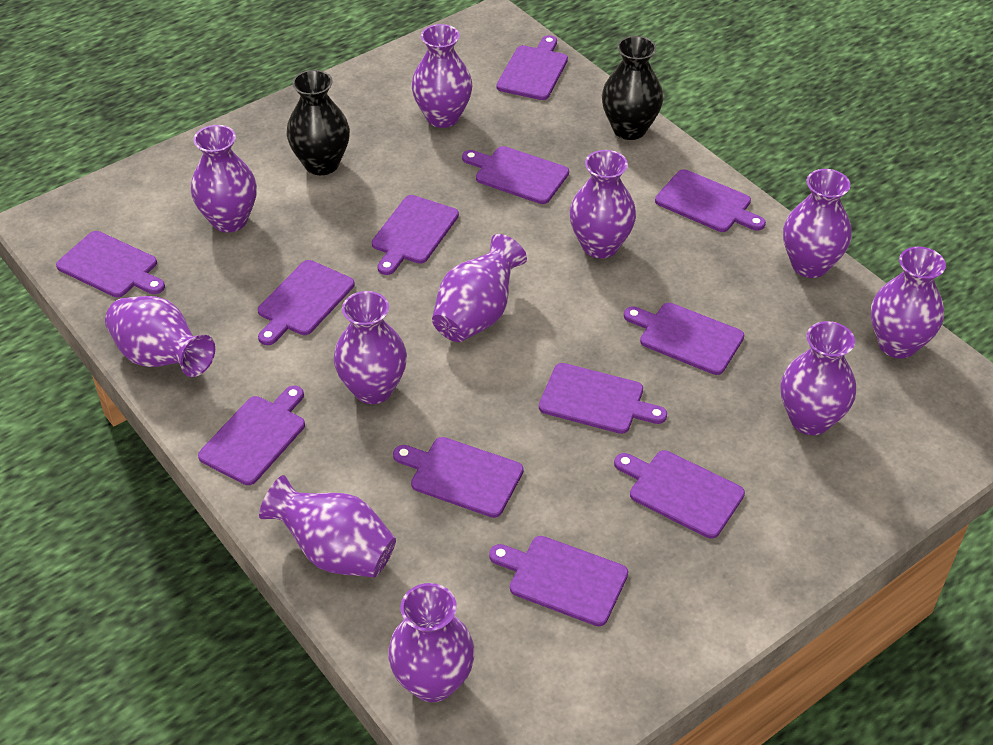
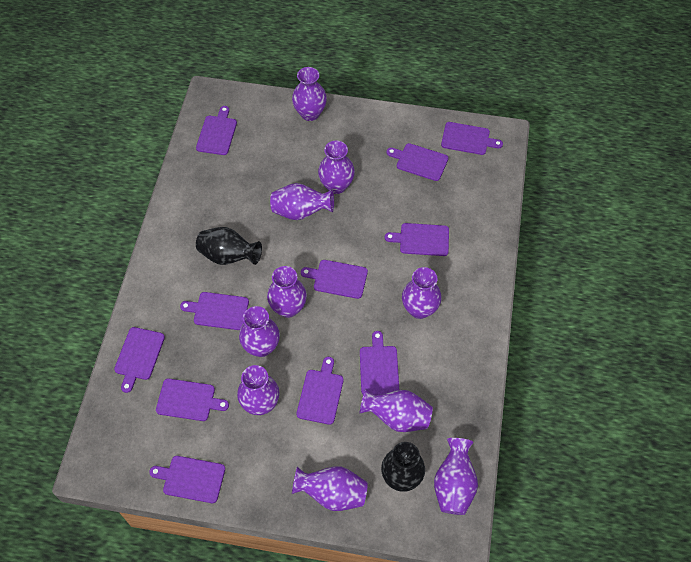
purple cutting board: [56,231,165,297] [198,386,305,485] [258,260,355,345] [372,195,459,275] [393,437,524,518] [462,146,569,204] [489,536,628,626] [496,35,568,100] [539,363,667,434] [614,450,745,539] [624,303,744,375] [655,169,766,232] = 12 -> [114,327,165,393] [149,456,225,503] [156,378,229,421] [180,292,249,330] [196,106,237,155] [296,357,343,425] [301,260,368,299] [360,331,399,395] [385,223,449,256] [386,143,448,181] [441,122,503,155] = 11
purple vase: [105,296,215,377] [191,125,257,233] [259,475,396,577] [334,291,407,404] [388,583,475,702] [412,24,472,128] [432,234,527,342] [569,150,636,259] [781,321,856,435] [783,169,852,278] [871,247,946,359] = 11 -> [237,365,279,415] [239,306,280,357] [267,266,307,318] [270,183,334,220] [292,67,327,121] [292,466,368,511] [318,141,355,194] [359,388,433,432] [402,267,442,319] [434,438,478,515] = 10

